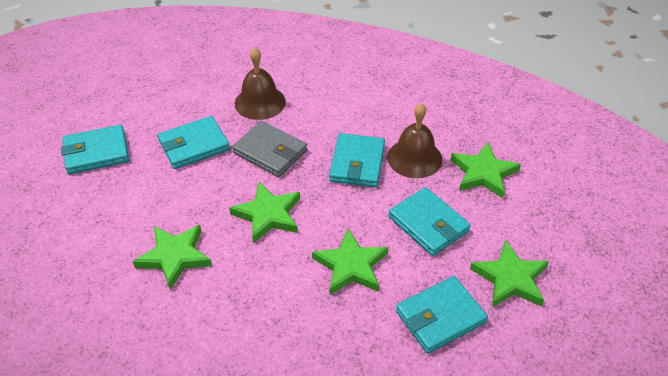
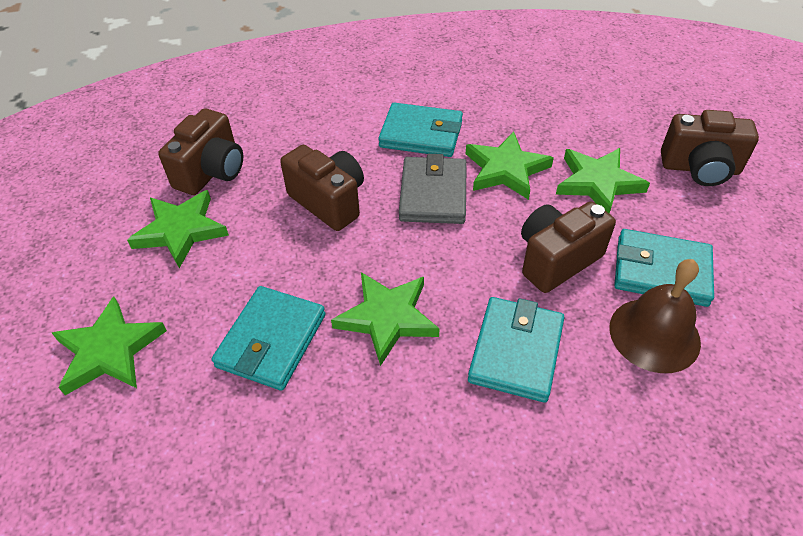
brown bell: [235,48,286,120] [387,103,442,178] = 2 -> [609,259,701,373] = 1
brown camera: none = 0 -> [158,108,243,195] [280,145,364,231] [521,202,616,293] [661,110,759,186] = 4
turquoise wallet: [61,125,129,174] [158,116,230,169] [329,133,385,187] [389,187,471,256] [396,276,488,353] = 5 -> [212,286,326,391] [378,103,463,157] [468,297,565,403] [614,229,714,307] = 4

